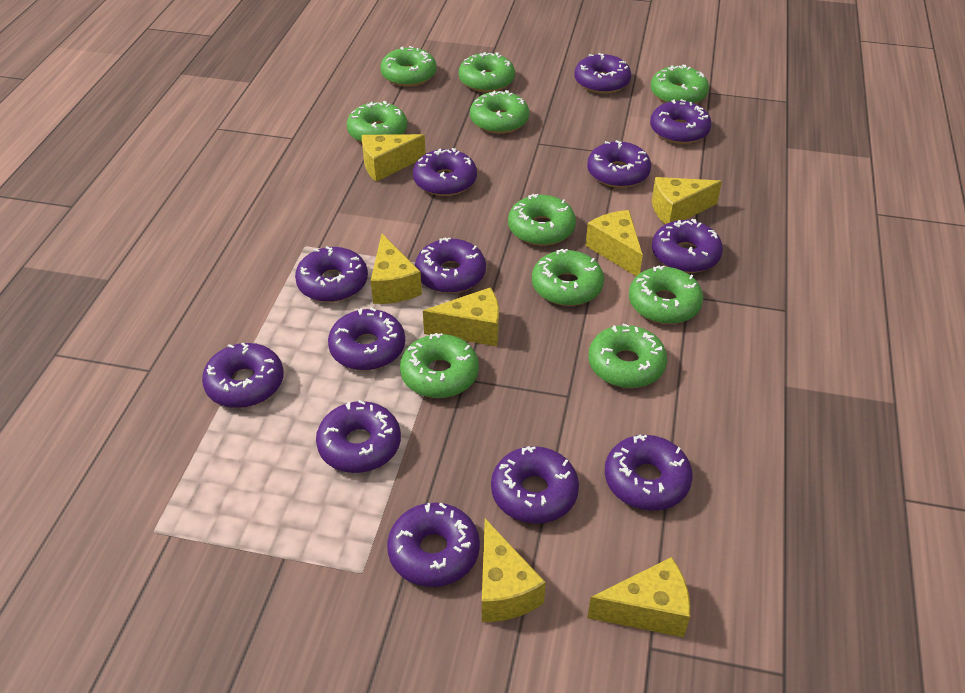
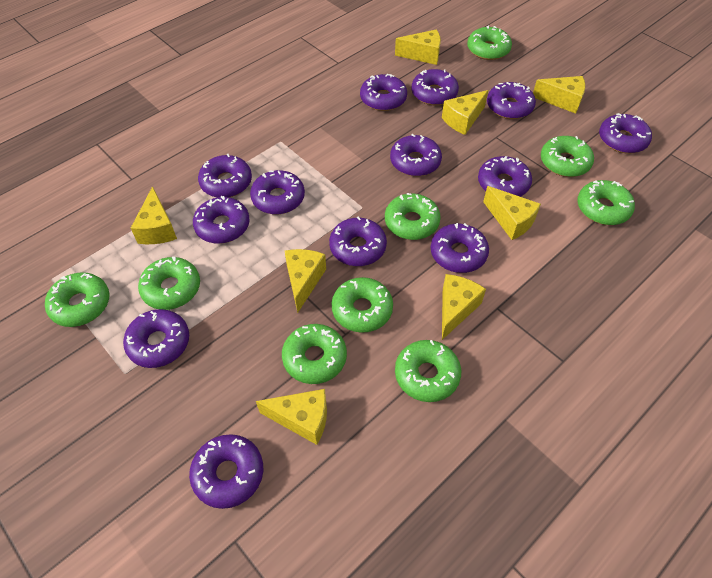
green donut: [347,101,407,143] [380,46,437,87] [400,333,479,398] [459,52,515,92] [470,90,529,134] [508,194,576,246] [532,249,604,306] [588,324,667,388] [629,266,703,324] [651,64,709,104] = 10 -> [45,272,110,327] [138,257,200,310] [282,324,347,384] [332,277,393,333] [385,193,441,240] [395,340,461,402] [467,26,512,60] [541,136,594,177] [577,180,635,225] = 9
yellow cheese: [362,134,426,182] [371,234,422,304] [423,287,499,346] [482,519,546,622] [586,210,643,276] [587,557,690,637] [652,177,722,224] = 7 -> [131,186,177,244] [256,389,327,445] [285,249,326,313] [395,29,441,65] [442,90,488,135] [442,274,486,340] [483,186,541,240] [533,76,585,114] = 8

